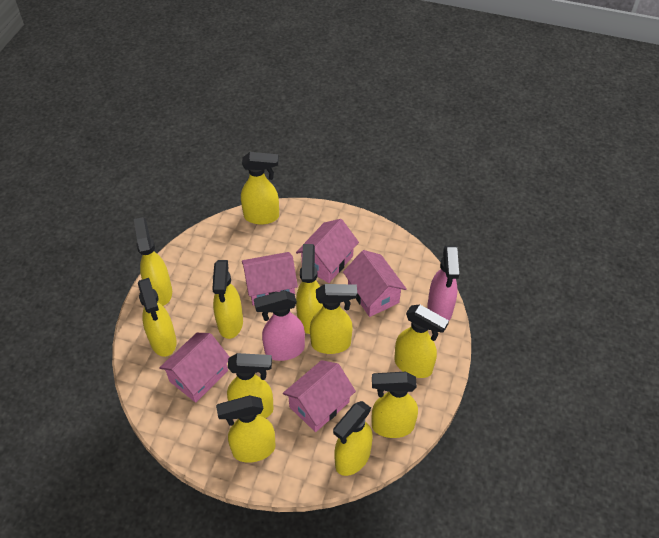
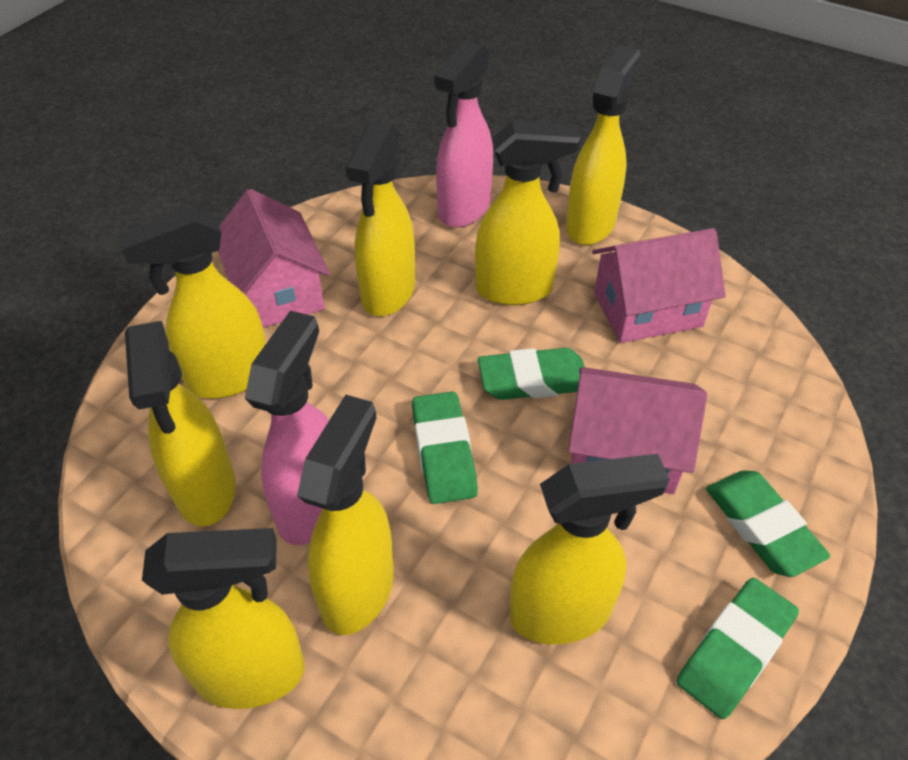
green eraser: none = 0 -> [412,391,478,504] [478,348,585,400] [677,578,799,719] [706,470,830,577] = 4
pink house: [159,333,229,403] [242,252,298,306] [283,360,356,432] [296,219,359,283] [343,250,407,317] = 5 -> [218,189,330,328] [568,367,707,494] [592,228,726,343] = 3
yellow spray bottle: [134,217,172,306] [138,278,177,357] [212,260,243,339] [216,395,276,463] [227,353,274,418] [241,152,279,225] [296,244,323,334] [310,284,357,354] [333,401,373,476] [371,372,418,438] [394,304,449,378] = 11 -> [117,207,266,399] [125,321,236,527] [142,528,305,709] [297,395,394,635] [345,122,415,316] [475,121,581,305] [510,454,669,644] [566,45,641,245] = 8

